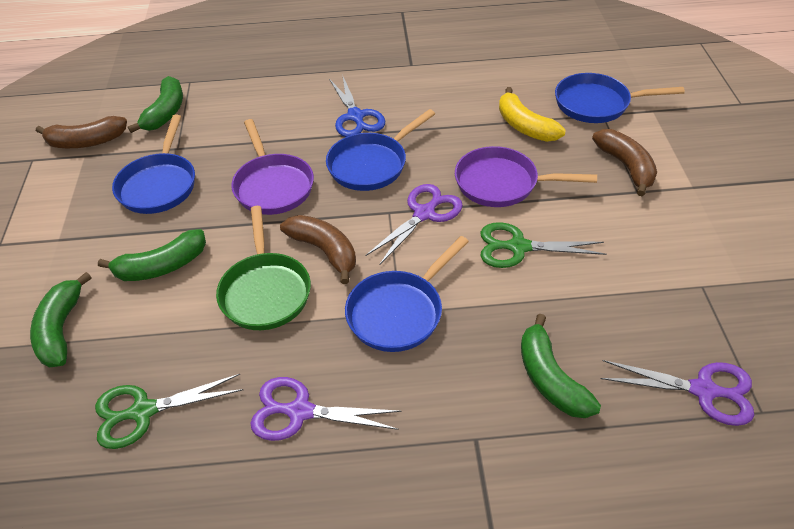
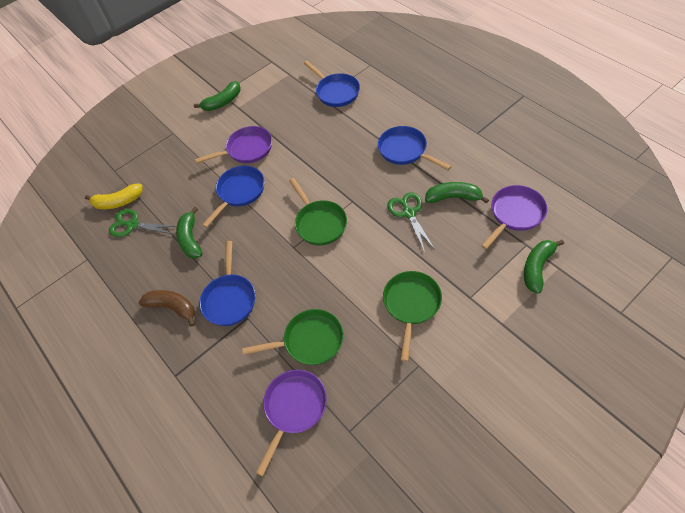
blue scissors: [329,77,385,137] = 1 -> none = 0
brown banana: [36,116,127,148] [280,215,356,284] [592,129,657,196] = 3 -> [139,290,195,327] = 1
green pan: [216,206,311,330] = 1 -> [242,309,343,365] [289,178,347,245] [383,271,442,362] = 3
purple pan: [231,119,314,215] [455,146,597,207] = 2 -> [195,126,272,164] [256,370,327,476] [481,185,547,249] = 3
purple scissors: [250,377,401,441] [366,184,463,265] [601,360,754,426] = 3 -> none = 0

